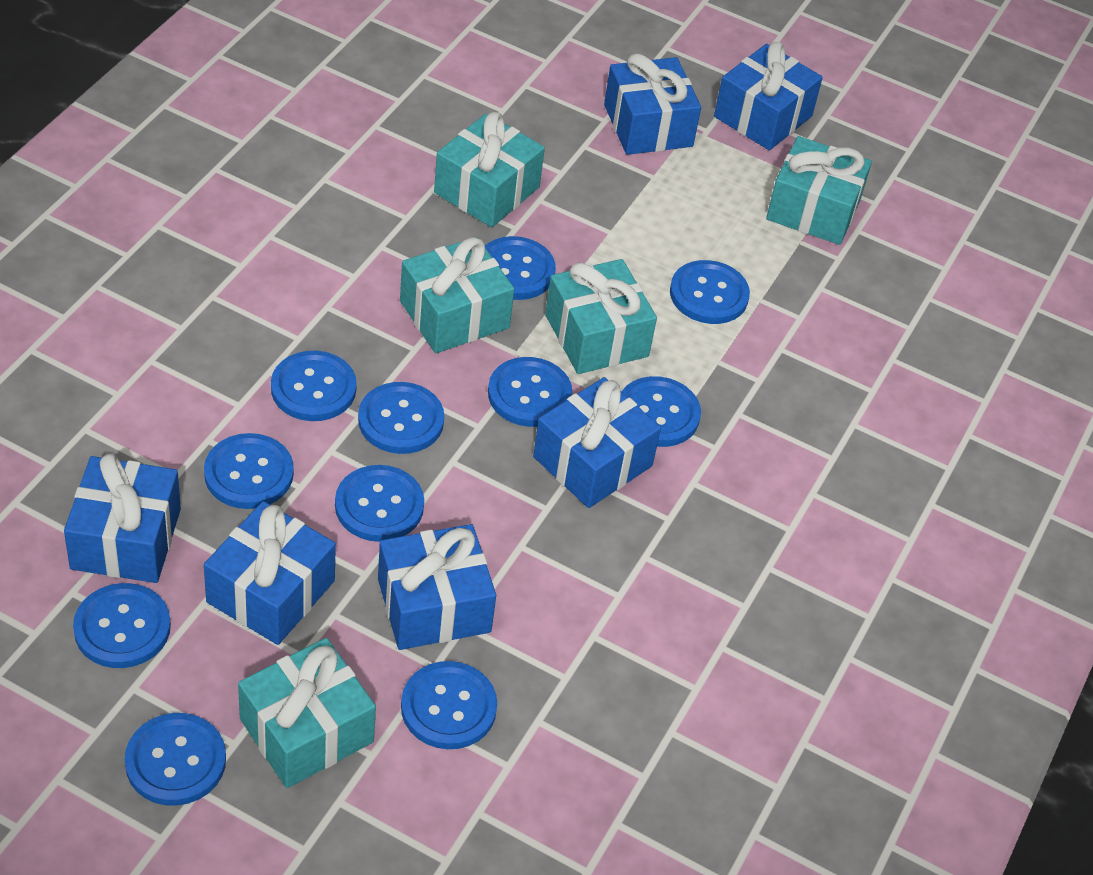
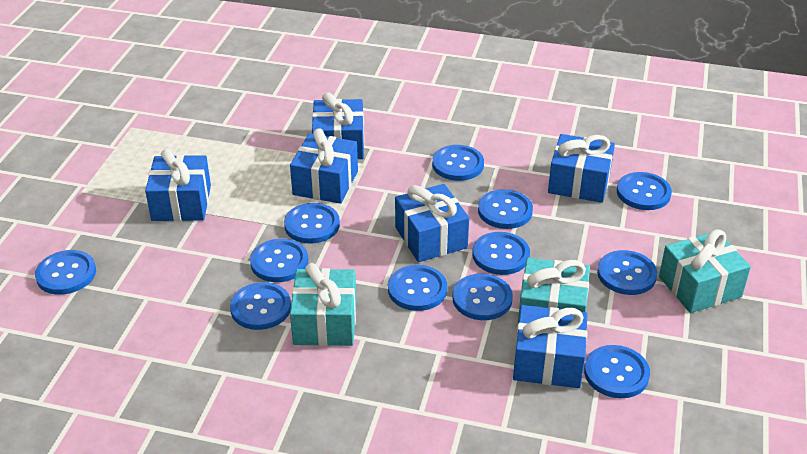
blue button: [73,583,171,668] [125,713,226,806] [204,433,294,509] [271,351,357,421] [335,465,424,542] [358,382,444,454] [401,661,497,749] [485,236,556,300] [488,357,572,427] [622,376,701,447] [670,260,750,324] = 11 -> [35,250,96,295] [230,282,291,330] [250,239,308,282] [284,203,340,244] [388,265,447,311] [432,145,484,181] [452,274,513,320] [472,232,530,275] [478,189,533,229] [584,345,650,398] [597,250,657,295] [617,172,672,210] = 12
turquoise gift: [238,638,376,788] [400,237,514,353] [434,112,545,227] [545,259,657,374] [766,136,872,245] = 5 -> [290,263,356,346] [518,258,590,323] [659,230,751,313] = 3

